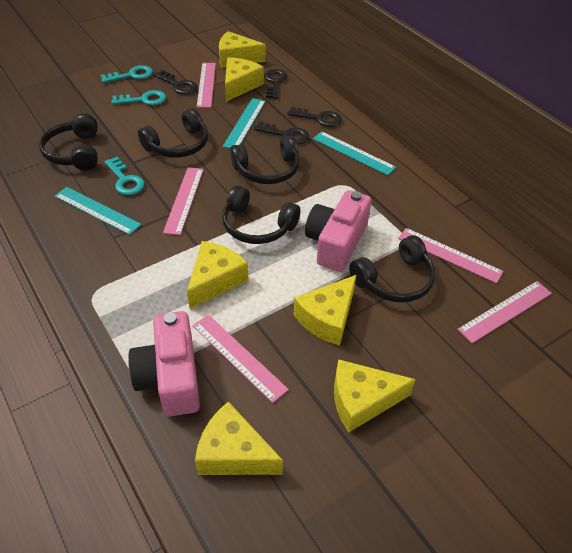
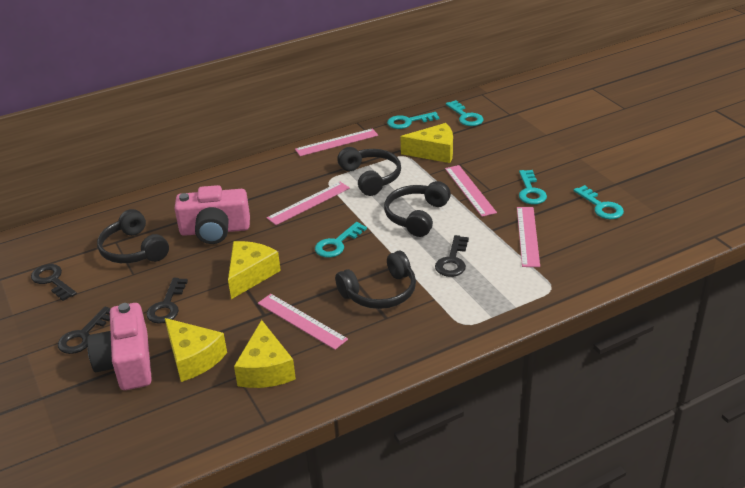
black headphones: [39,114,98,170] [138,108,208,158] [222,185,300,244] [230,136,300,184] [349,235,435,303] = 5 -> [97,209,169,263] [335,251,416,309] [337,147,401,196] [384,181,451,237] = 4
turquoise key: [101,65,153,83] [104,157,145,195] [111,90,166,105] = 3 -> [315,222,367,258] [387,112,439,129] [446,100,483,126] [519,170,547,204] [574,185,624,219] = 5
turquoise ruler: [55,187,141,235] [223,98,266,149] [313,131,396,175] = 3 -> none = 0
yellow cheese: [187,241,248,309] [195,401,283,475] [219,31,266,68] [225,57,264,102] [294,275,356,346] [334,359,416,433] = 6 -> [165,318,227,382] [228,241,281,299] [234,320,296,388] [400,123,453,163] = 4

